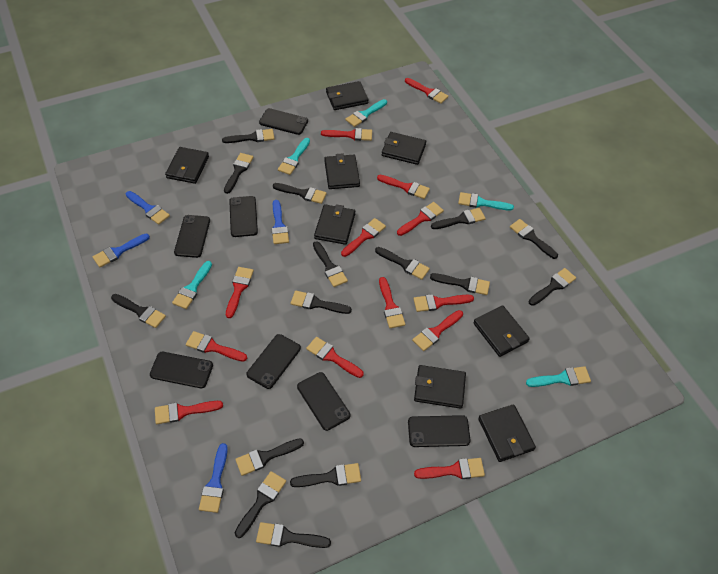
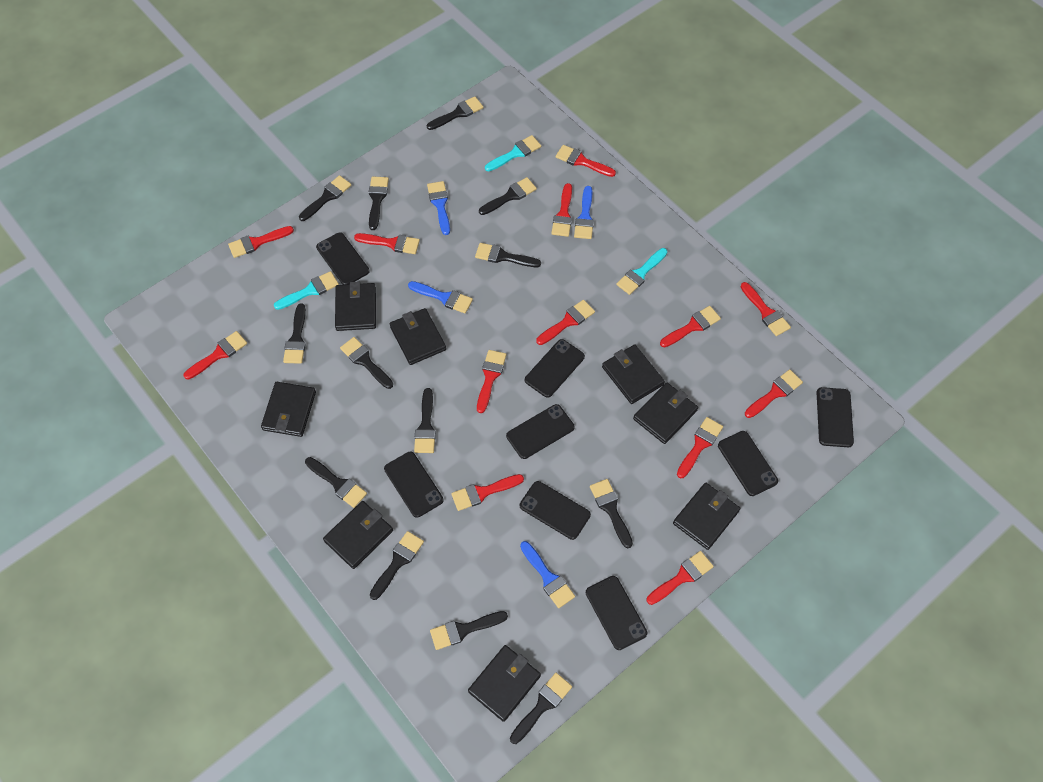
black brush: [111,294,166,328] [222,129,275,143] [224,153,253,194] [235,438,304,476] [235,471,286,538] [256,522,331,548] [273,183,327,204] [290,463,361,487] [291,291,352,314] [313,241,348,287] [375,247,430,280] [430,273,490,295] [431,208,486,229] [510,219,558,259] [529,268,576,306] = 15 -> [283,304,306,364] [299,175,351,221] [305,457,367,508] [340,337,393,389] [369,176,389,230] [370,531,424,600] [414,388,436,453] [427,96,484,130] [430,611,508,650] [475,243,541,267] [479,177,537,215] [510,673,572,744] [590,479,633,548] = 13
black phone: [150,352,213,388] [174,215,210,258] [229,196,258,237] [246,334,301,389] [259,108,308,135] [297,372,350,431] [408,415,471,447] = 7 -> [316,232,370,285] [384,452,444,518] [506,404,575,459] [520,481,591,540] [525,339,585,398] [586,576,647,650] [718,431,778,496] [816,387,854,447] = 8
turquoise brush: [172,261,212,309] [278,138,310,175] [345,99,387,127] [458,192,514,211] [526,366,591,387] = 5 -> [274,271,339,310] [485,135,541,171] [616,248,667,295] = 3

